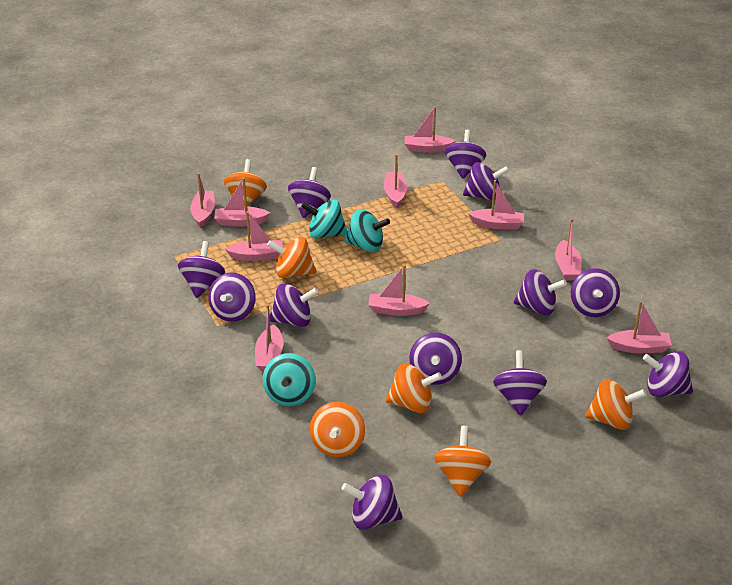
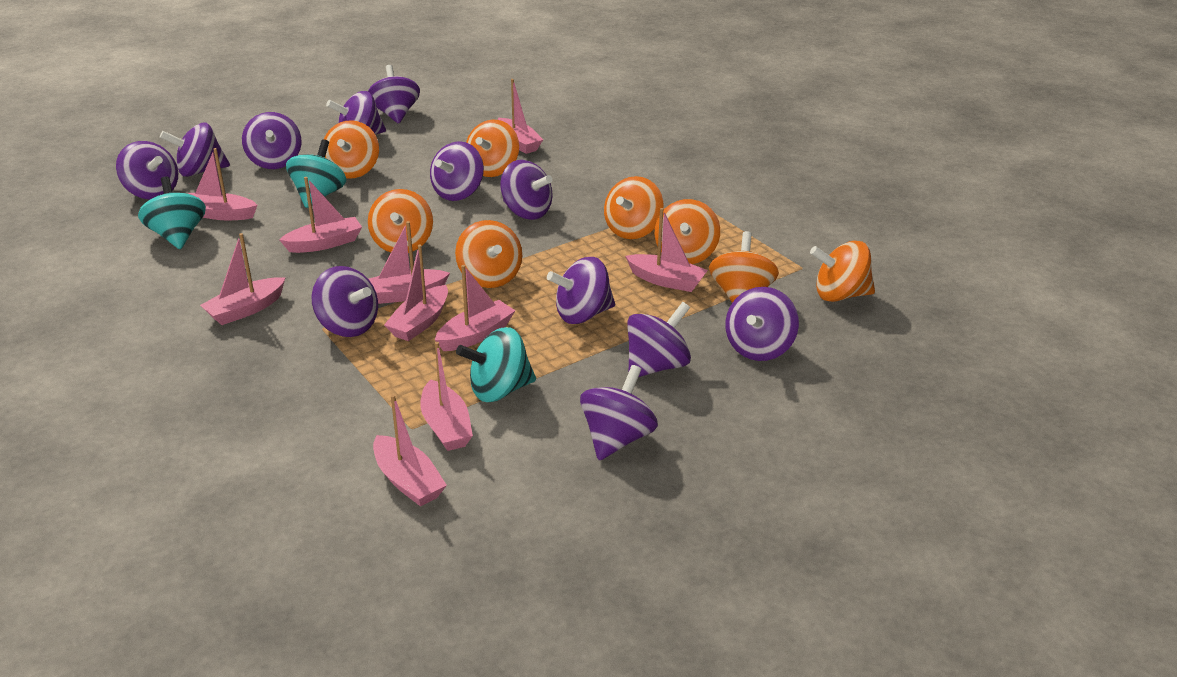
orange spinning top: [224,159,267,206] [267,237,316,278] [310,402,365,457] [386,363,442,413] [434,426,491,497] [585,379,647,430] = 6 -> [324,120,379,179] [368,189,433,253] [455,220,522,288] [466,120,519,177] [604,176,663,239] [655,199,720,264] [709,231,779,303] [810,241,875,302] = 8

